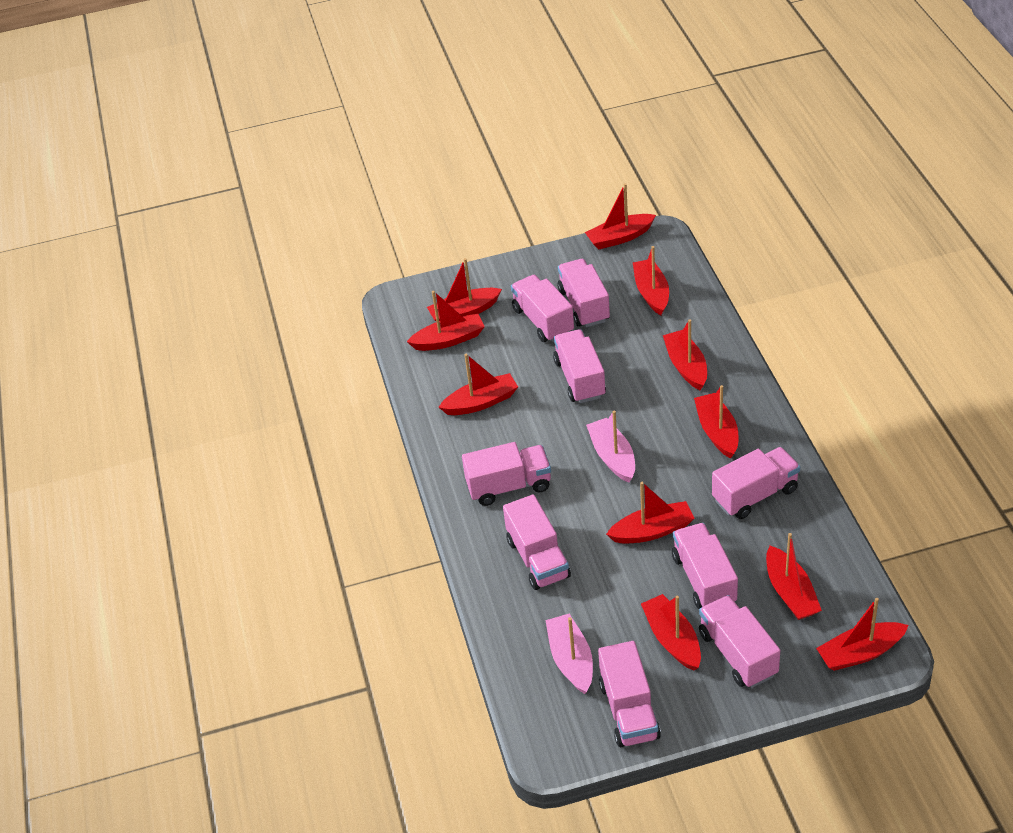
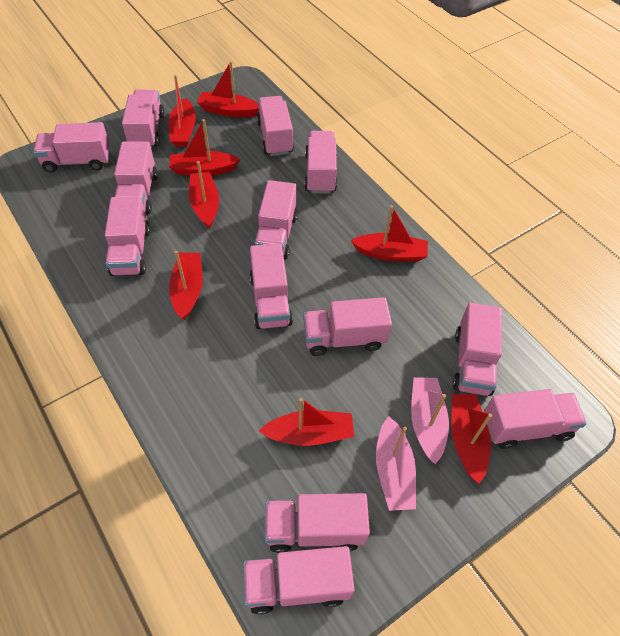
pink truck: [462,442,551,506] [503,494,571,590] [511,275,574,342] [553,329,606,403] [558,259,610,327] [598,641,661,747] [672,523,738,609] [699,595,780,688] [712,447,800,519] = 9 -> [33,122,110,173] [105,196,150,276] [114,141,157,214] [122,90,164,147] [243,546,355,615] [250,243,293,329] [254,180,297,259] [256,96,294,156] [265,493,370,553] [303,297,392,356] [305,131,337,194] [453,303,502,396] [484,389,587,449] = 13
red boat: [407,291,485,351] [427,258,502,322] [438,354,518,415] [585,183,656,249] [606,482,695,544] [633,246,669,315] [641,594,701,671] [663,319,707,390] [694,385,738,458] [766,533,822,620] [816,598,909,671] = 11 -> [168,75,196,147] [169,119,241,175] [169,251,203,320] [189,161,219,229] [197,61,259,117] [259,398,354,446] [350,205,428,262] [451,394,492,484] = 8

